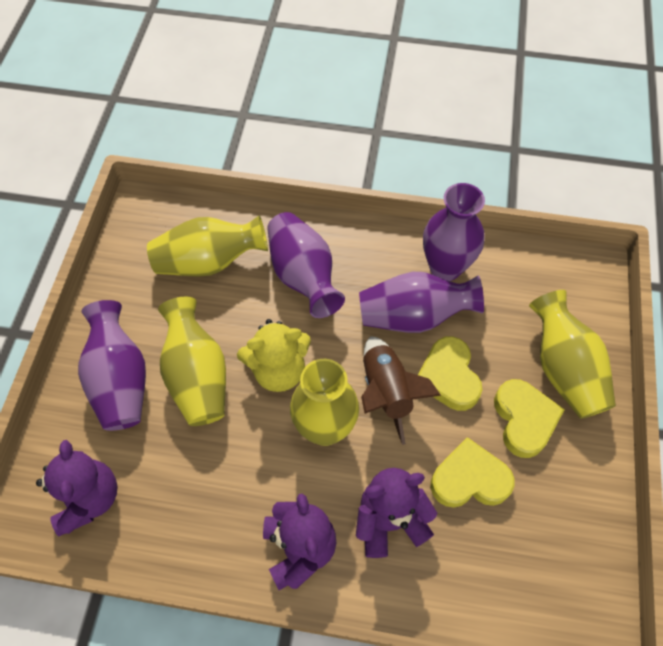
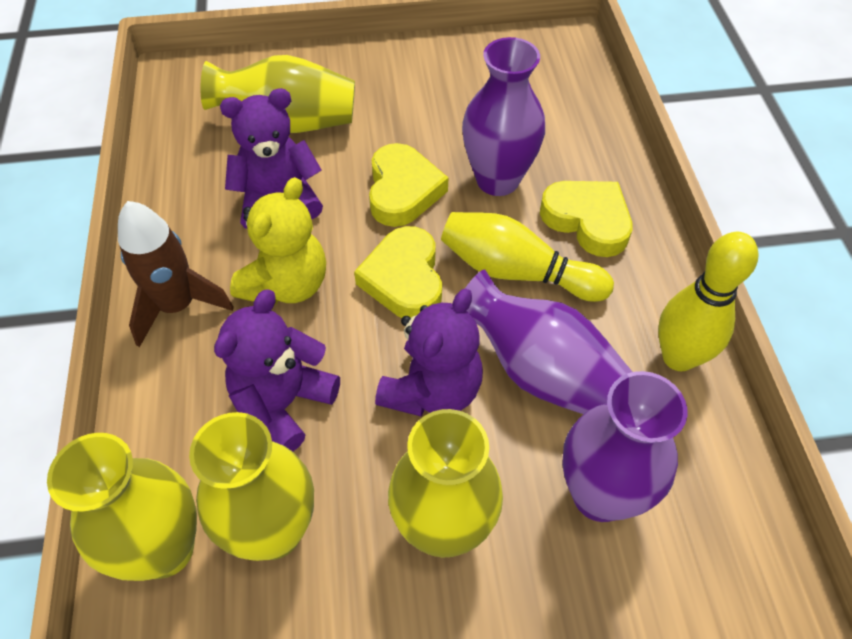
purple vase: [78,300,146,431] [267,212,345,318] [359,272,484,333] [423,183,485,281] = 4 -> [462,37,545,196] [465,269,633,414] [562,371,687,522] = 3
yellow bowling pin: none = 0 -> [441,212,614,302] [658,232,758,371] = 2

